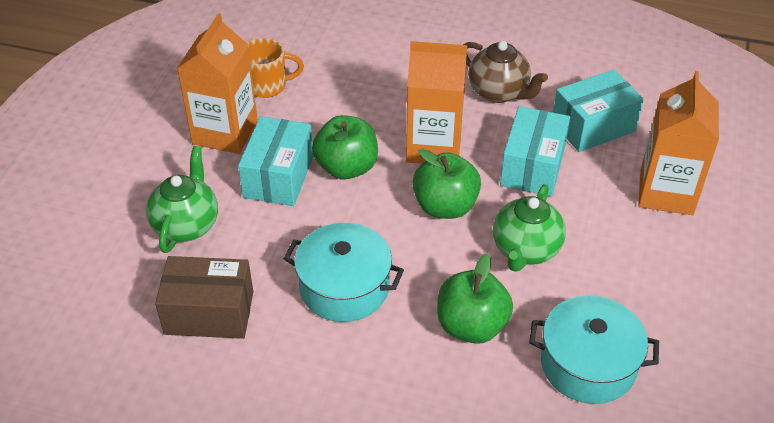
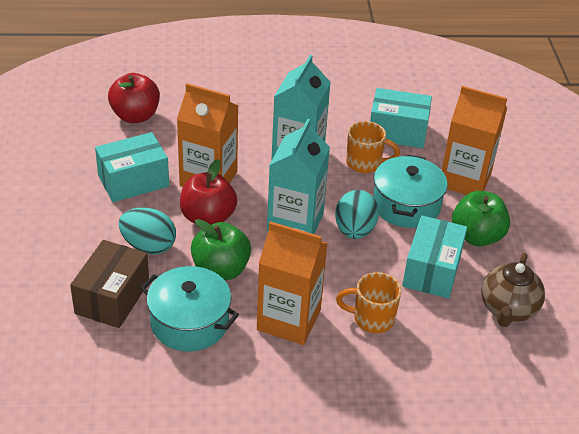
green apple: [312,115,378,180] [412,149,481,219] [437,253,513,344] = 3 -> [191,219,251,280] [452,191,510,246] = 2
green teapot: [146,146,218,253] [493,184,566,272] = 2 -> none = 0
orange mug: [247,38,304,98] = 1 -> [336,272,402,333] [346,121,400,173] = 2
red apple: none = 0 -> [108,73,160,123] [180,159,237,225] = 2
turquoise carton: none = 0 -> [267,119,330,234] [271,55,331,161] = 2
turquoise egg: none = 0 -> [119,208,176,255] [335,190,379,239] = 2

